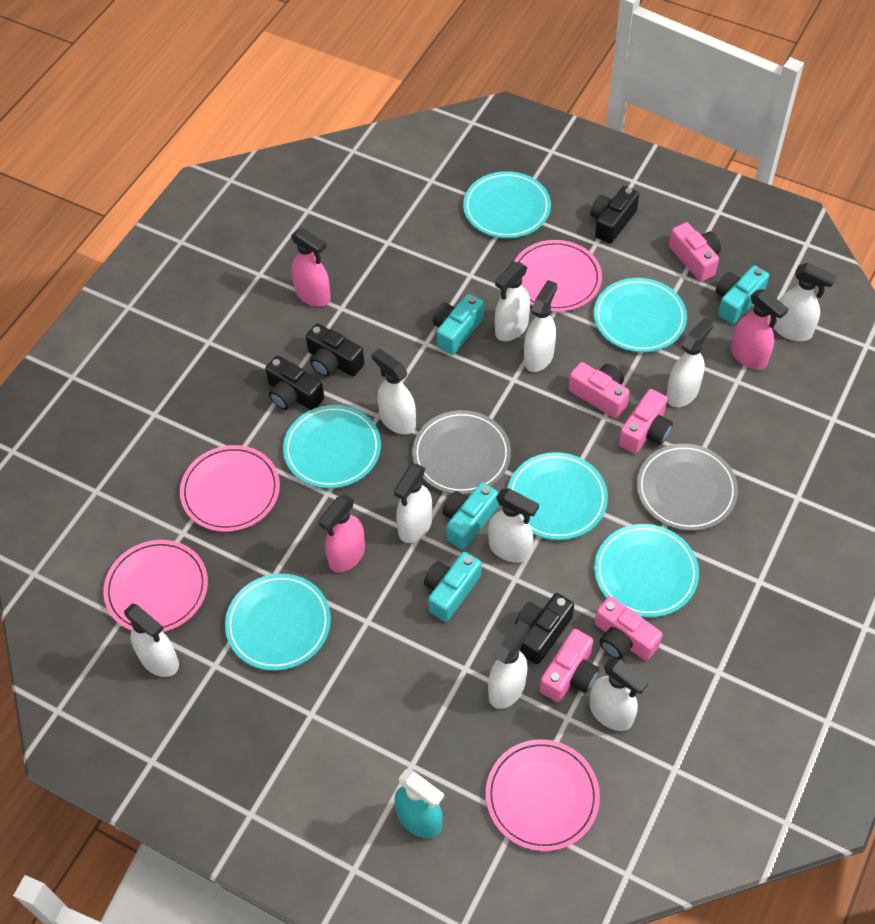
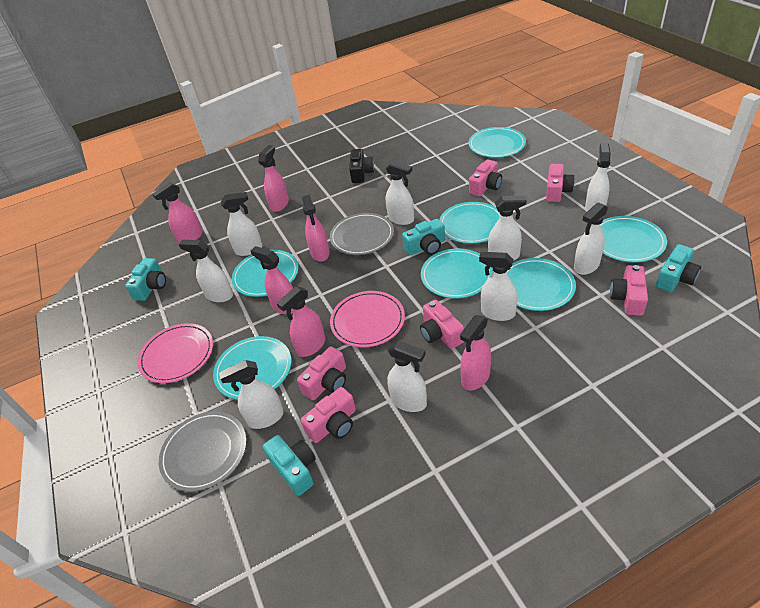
black camera: [265,356,324,410] [306,323,365,377] [515,593,574,664] [590,186,639,244] = 4 -> [349,149,374,183] = 1
pink camera: [540,629,599,702] [569,362,630,418] [595,596,663,661] [619,389,673,454] [669,222,721,282] = 5 -> [297,346,346,400] [301,387,356,443] [420,299,464,349] [469,159,502,196] [546,164,575,202] [610,265,648,316] = 6
pink plate: [103,540,208,632] [180,445,280,532] [486,740,600,851] [514,240,602,312] = 4 -> [138,323,213,383] [330,291,405,347] = 2
pink spray bottle: [291,228,331,307] [318,495,365,573] [731,289,788,370] = 3 -> [152,183,203,244] [251,246,293,314] [258,145,289,212] [277,286,325,357] [302,195,330,262] [460,315,491,390] = 6
turquoise plate: [225,574,331,671] [283,405,381,488] [463,171,551,238] [507,452,608,540] [594,278,687,352] [594,524,699,617] = 6 -> [213,336,291,400] [232,250,299,297] [421,249,493,299] [439,202,500,244] [469,127,526,158] [507,258,576,311] [600,216,667,263] = 7
turquoise spray bottle: [394,769,444,838] = 1 -> none = 0
white spray bottle: [124,603,179,677] [371,349,416,434] [394,464,432,543] [488,488,539,563] [488,620,529,709] [495,262,530,341] [524,280,557,372] [589,658,649,731] [666,317,713,407] [774,263,836,341] = 10 -> [179,240,233,302] [219,360,284,429] [221,192,262,256] [386,161,414,225] [387,340,427,412] [479,252,517,321] [488,196,526,261] [574,202,608,275] [585,143,611,212] = 9

